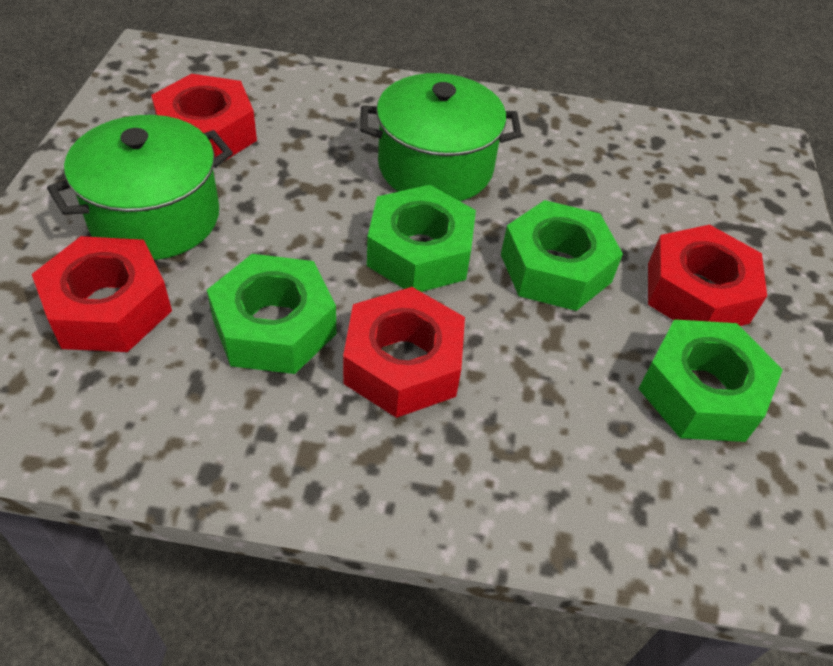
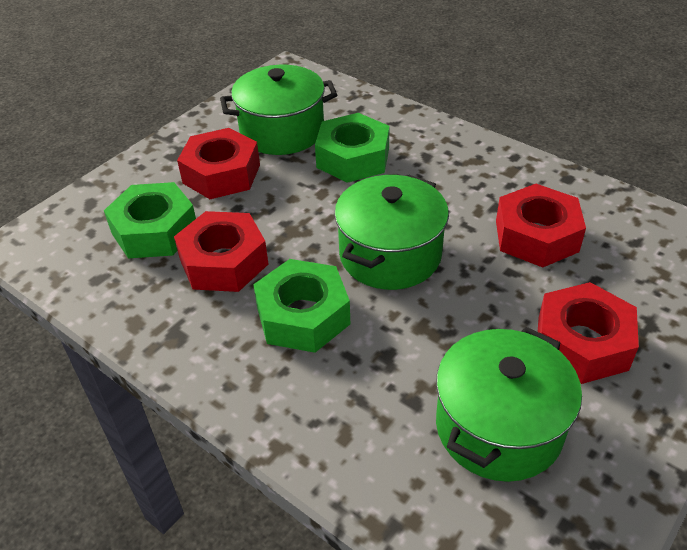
green nut: [207,254,336,374] [367,185,476,292] [501,200,623,311] [639,319,783,442] = 4 -> [104,182,196,258] [253,259,350,353] [315,113,390,183] = 3
green pot: [47,115,233,260] [360,73,522,201] = 2 -> [220,65,337,155] [334,175,449,290] [436,327,582,482] = 3

